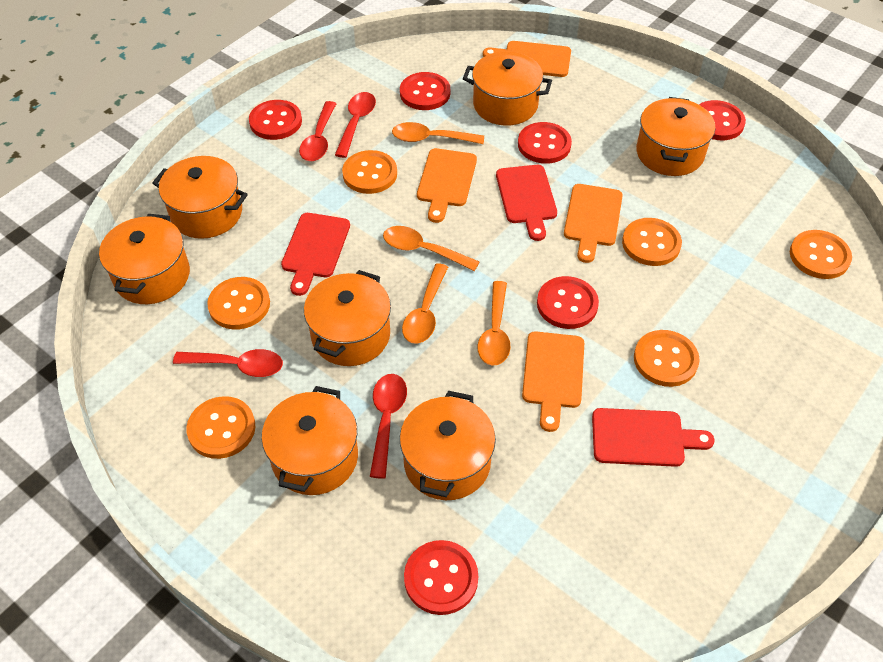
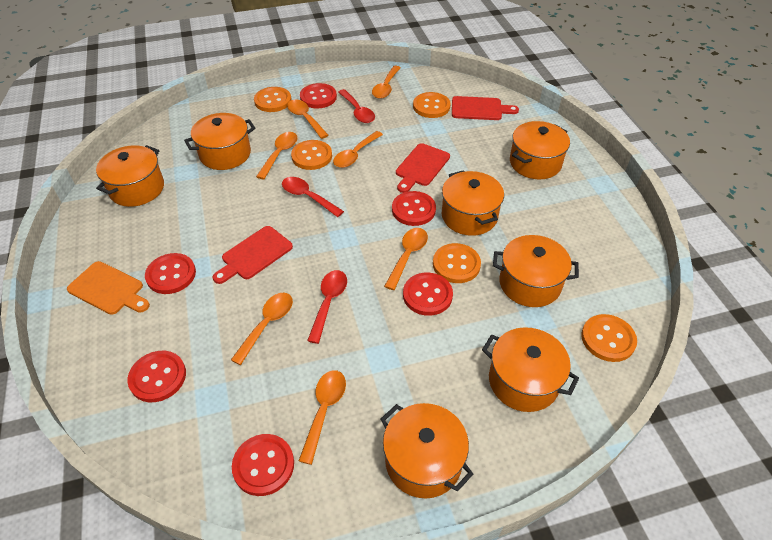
orange button: [186,396,255,459] [207,277,270,330] [342,150,397,194] [622,218,682,266] [634,330,699,387] [790,230,852,279] = 6 -> [254,87,292,112] [291,140,332,170] [413,92,450,118] [433,243,481,283] [581,314,637,362] = 5
orange cutting board: [417,148,477,223] [483,41,571,77] [522,331,584,432] [564,184,623,263] = 4 -> [67,261,150,315] = 1
orange spoon: [383,226,479,271] [392,122,484,144] [402,263,448,344] [478,281,511,366] = 4 -> [231,293,293,365] [256,132,297,179] [287,100,328,139] [299,370,346,465] [333,131,383,168] [372,66,401,99] [384,228,428,290] = 7
red spoon: [173,349,283,377] [299,101,337,161] [335,92,376,158] [370,374,407,479] = 4 -> [282,177,344,217] [307,270,347,344] [338,89,375,123] = 3

